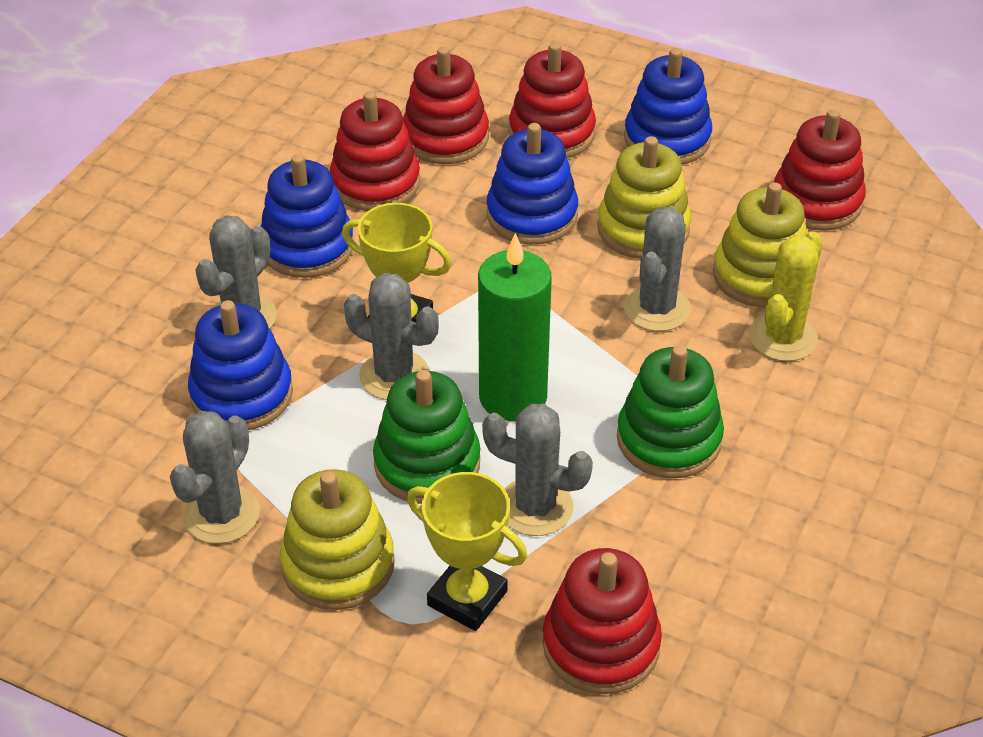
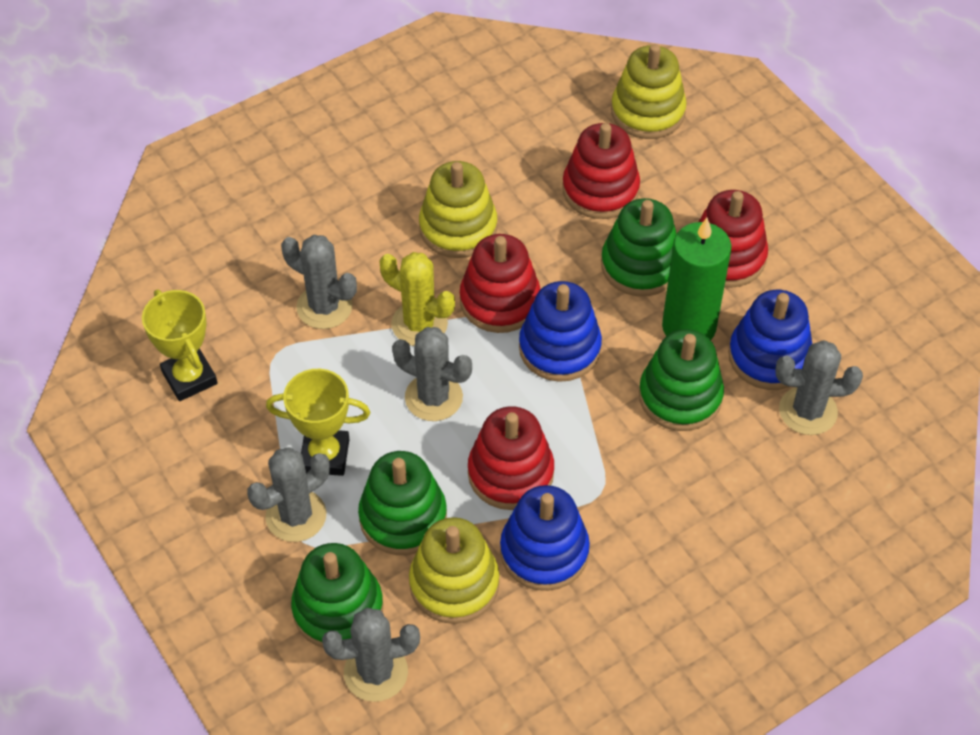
blue stacking toy: [188,300,293,430] [260,154,354,278] [487,123,578,245] [624,48,712,165] = 4 -> [500,485,590,591] [519,281,602,382] [728,290,812,390] = 3
green stacking toy: [373,370,480,504] [617,345,724,479] = 2 -> [291,543,383,648] [358,451,447,555] [601,198,676,296] [639,329,724,431] = 4
red stacking toy: [330,91,420,211] [403,47,489,164] [509,42,596,158] [542,548,662,694] [774,109,866,231] = 5 -> [460,234,541,333] [468,406,554,510] [563,123,640,219] [698,190,768,288] = 4

